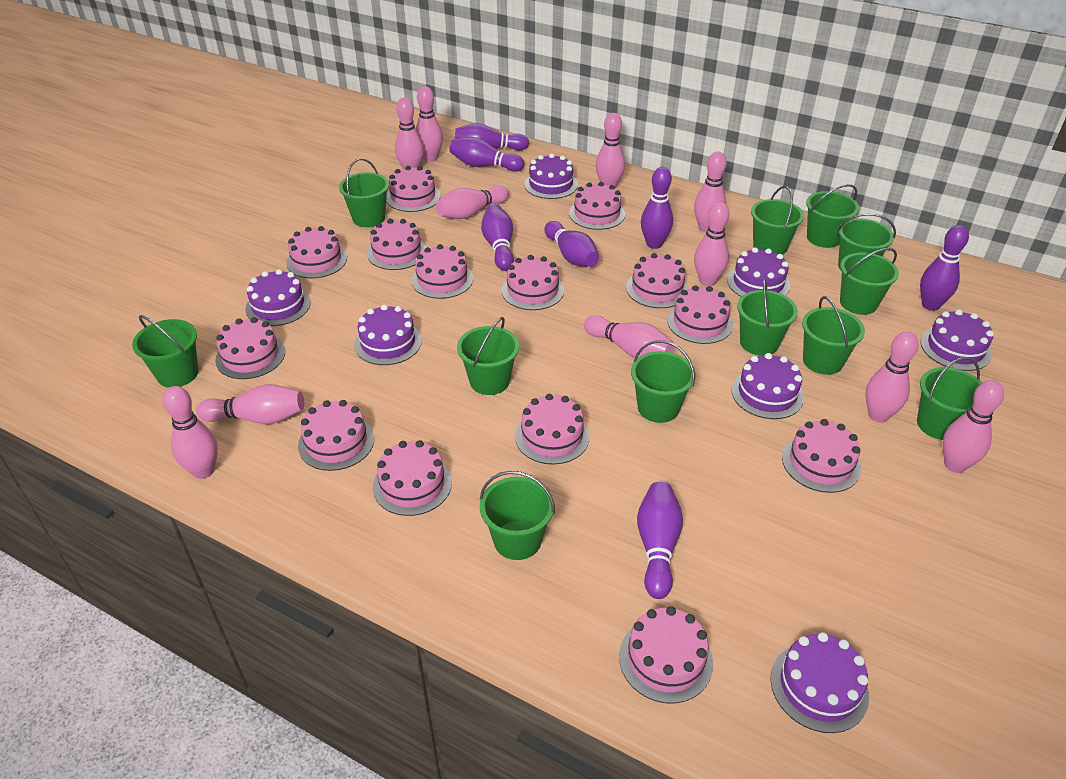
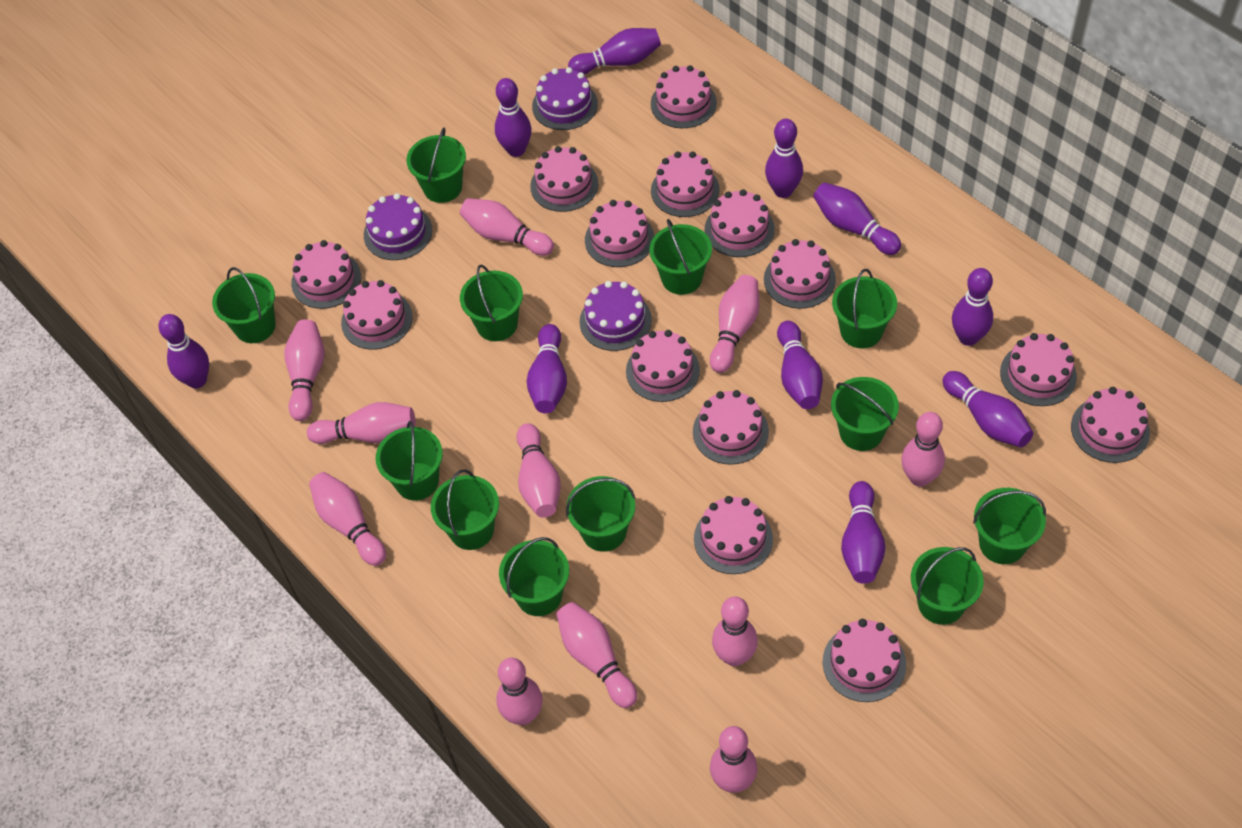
purple bowling pin: [449,137,524,172] [455,123,529,151] [481,204,514,271] [544,221,599,267] [637,482,683,599] [641,167,673,249] [920,225,969,311] = 7 -> [159,314,209,389] [495,78,531,157] [526,324,567,413] [568,28,661,75] [765,119,803,198] [777,321,823,409] [813,182,901,255] [841,481,886,584] [942,371,1033,447] [952,268,993,346] = 10
purple cake: [245,269,311,326] [354,305,422,365] [524,154,578,199] [727,247,790,297] [732,353,804,419] [771,632,869,733] [920,310,994,371] = 7 -> [364,193,432,260] [532,67,598,130] [580,281,652,351] = 3

